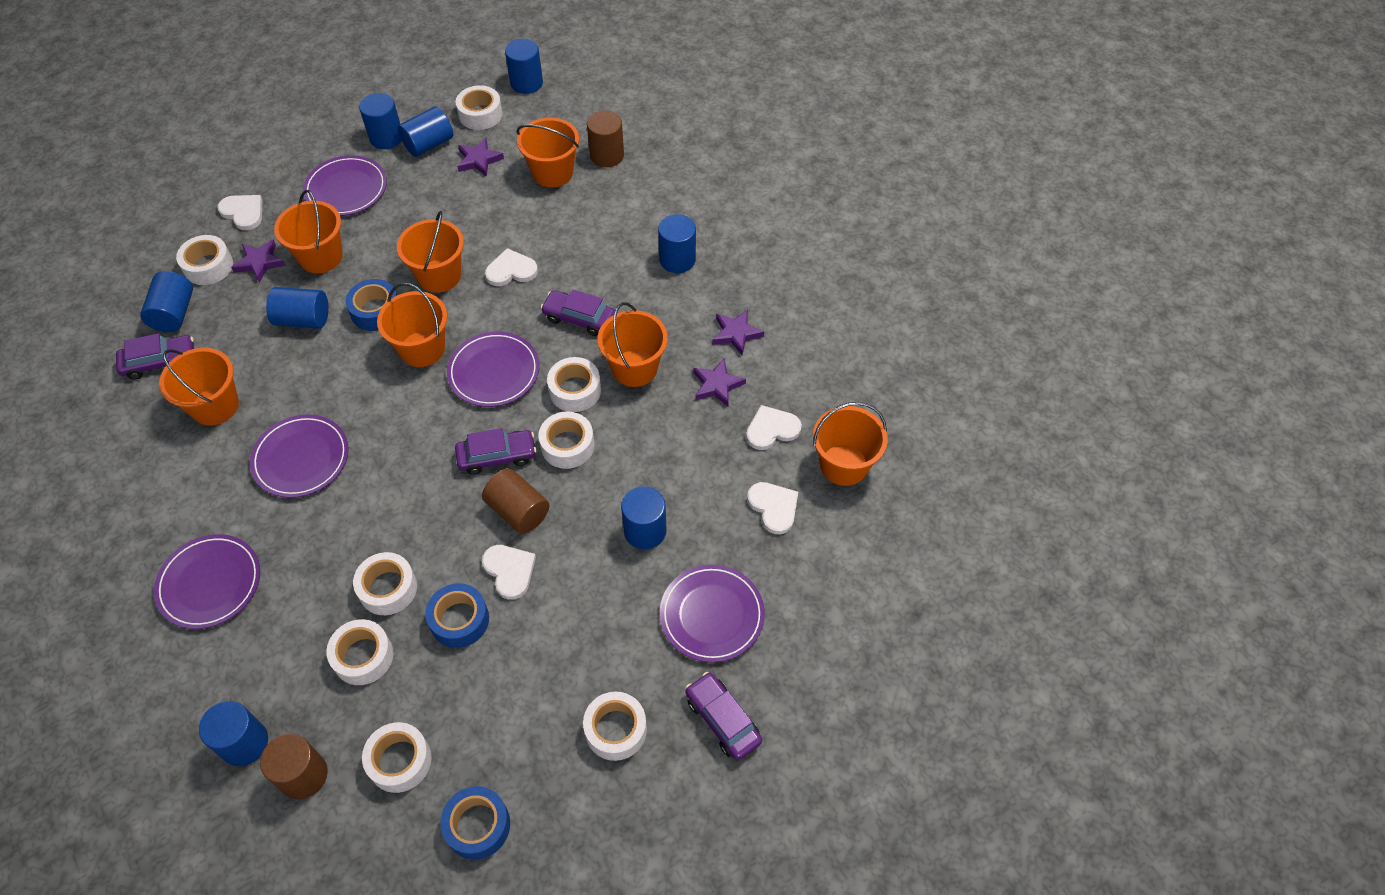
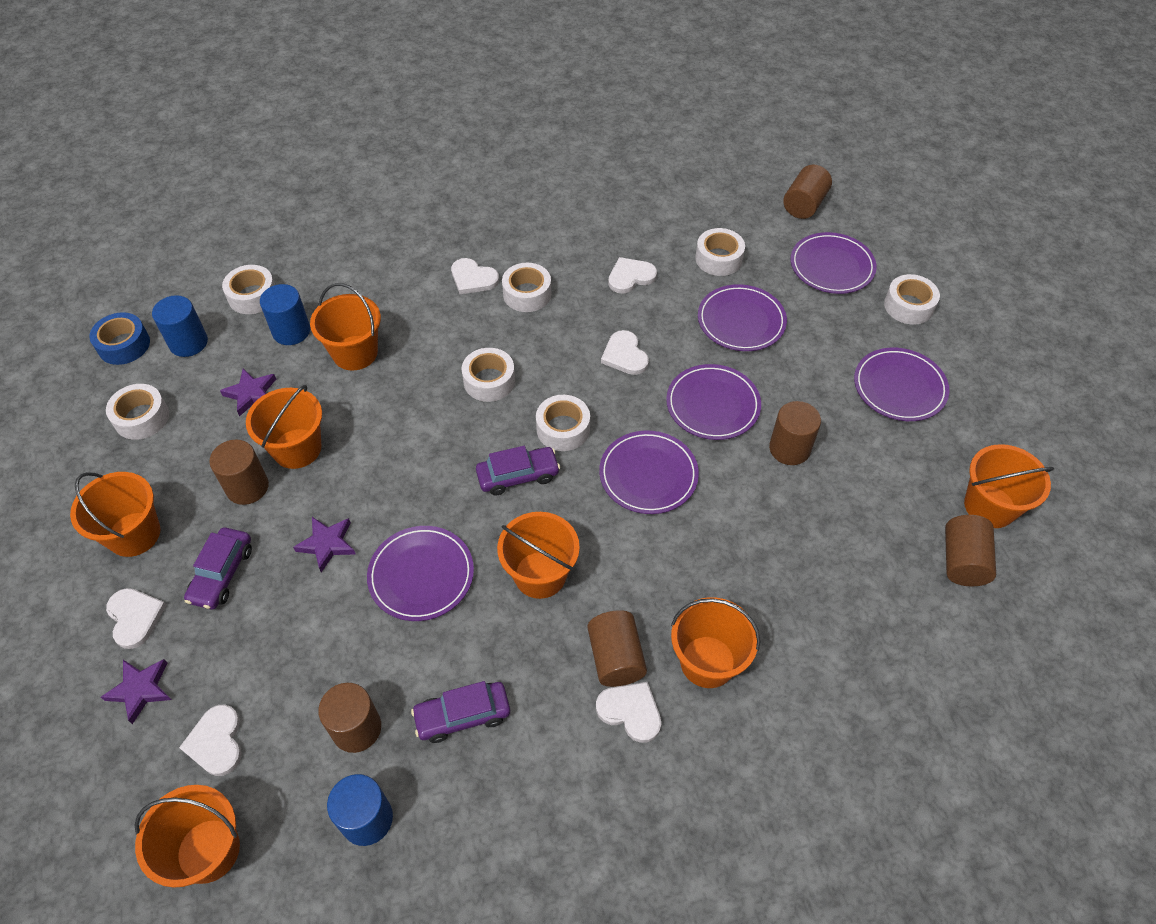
blue cylinder: [140,271,193,332] [199,701,268,766] [266,287,329,329] [359,93,402,149] [398,106,454,157] [505,39,543,94] [621,486,667,549] [658,214,696,273] = 8 -> [152,295,208,357] [260,284,310,345] [327,774,393,846] = 3
blue tape: [346,279,397,331] [426,583,489,648] [440,786,510,860] = 3 -> [89,312,150,365] = 1
brown cylinder: [260,734,328,799] [482,468,550,534] [587,110,624,167] = 3 -> [209,440,269,505] [318,683,381,753] [588,610,647,687] [769,401,821,465] [783,165,832,219] [945,515,996,586] = 6
purple car: [116,333,194,380] [455,428,537,475] [540,290,615,336] [686,672,762,760] = 4 -> [184,527,252,609] [411,681,510,743] [476,446,560,496] = 3
purple plate: [154,534,260,629] [250,414,349,498] [303,155,387,216] [447,331,539,407] [660,565,765,663] = 5 -> [367,526,474,621] [599,431,699,514] [666,364,761,440] [698,284,787,351] [791,232,877,294] [854,348,950,421] = 6
purple star: [231,239,286,283] [457,138,504,177] [693,359,746,407] [712,309,764,355] = 4 -> [101,659,171,724] [220,369,276,416] [293,517,356,572] = 3
white heart: [217,195,262,230] [482,545,536,600] [485,248,538,286] [746,405,802,450] [747,482,798,534] = 5 -> [106,588,166,649] [179,705,242,776] [451,258,499,294] [596,682,661,743] [601,330,649,375] [608,257,657,294] = 6
white tape: [176,235,233,285] [326,619,393,685] [353,552,417,615] [362,722,432,793] [456,85,503,130] [539,411,594,469] [547,357,601,412] [583,692,647,761] = 8 -> [106,384,169,440] [222,265,275,314] [461,348,515,402] [502,263,551,312] [536,395,590,451] [695,228,745,276] [884,274,940,325] = 7

